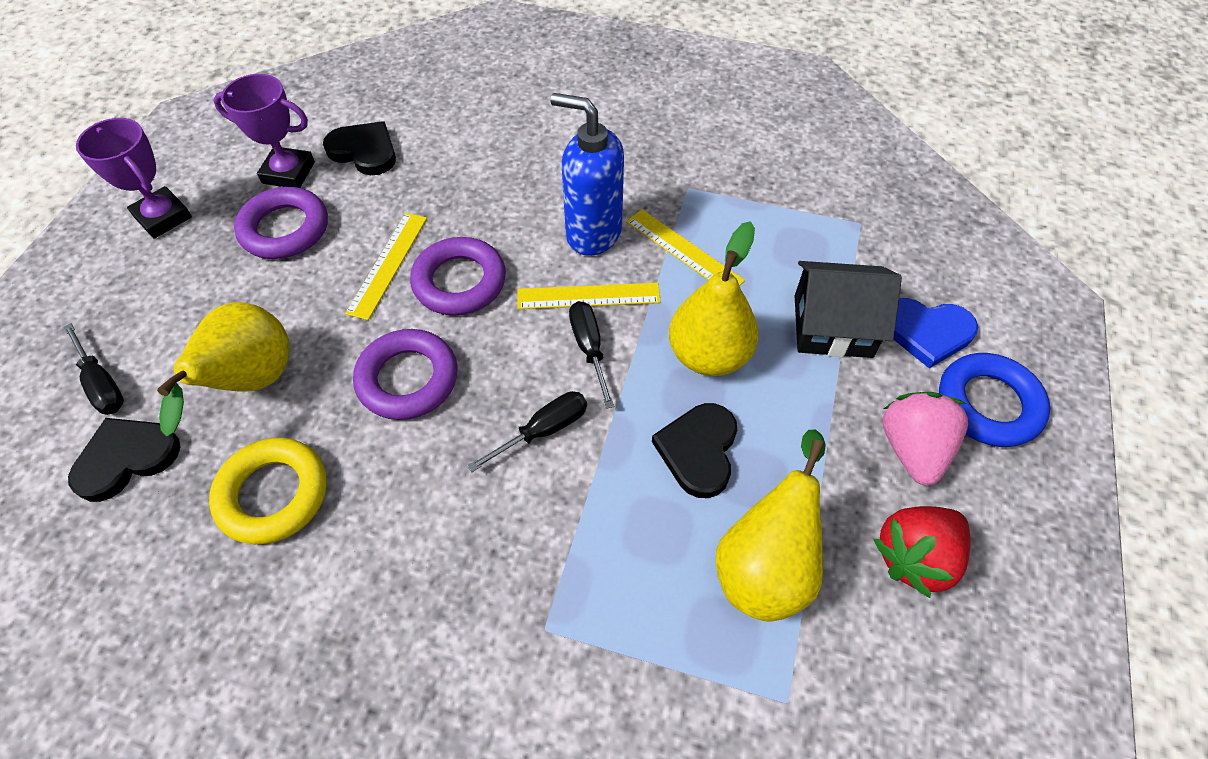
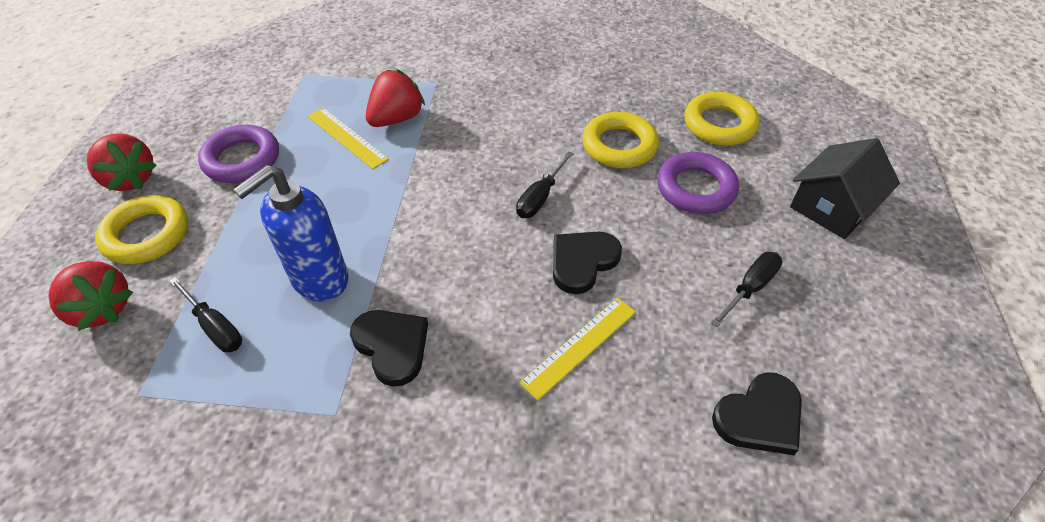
blue heart: [894,298,978,368] = 1 -> none = 0
blue ring: [939,353,1050,447] = 1 -> none = 0
pink strawberry: [882,392,968,486] = 1 -> none = 0
purple ring: [234,187,328,259] [353,329,458,420] [410,237,506,316] = 3 -> [198,125,279,183] [657,152,739,214] = 2
purple trophy: [76,118,192,239] [213,74,315,188] = 2 -> none = 0
red strawberry: [873,506,971,598] = 1 -> [48,261,133,331] [87,134,157,191] [366,69,425,127] = 3
yellow pear: [157,302,290,436] [669,221,758,376] [716,430,826,622] = 3 -> none = 0
yellow ring: [209,438,327,544] = 1 -> [95,195,188,264] [582,112,659,168] [684,92,760,146] = 3
yellow ruler: [345,213,427,320] [517,283,661,309] [626,209,745,286] = 3 -> [308,107,389,169] [519,298,636,401] = 2

